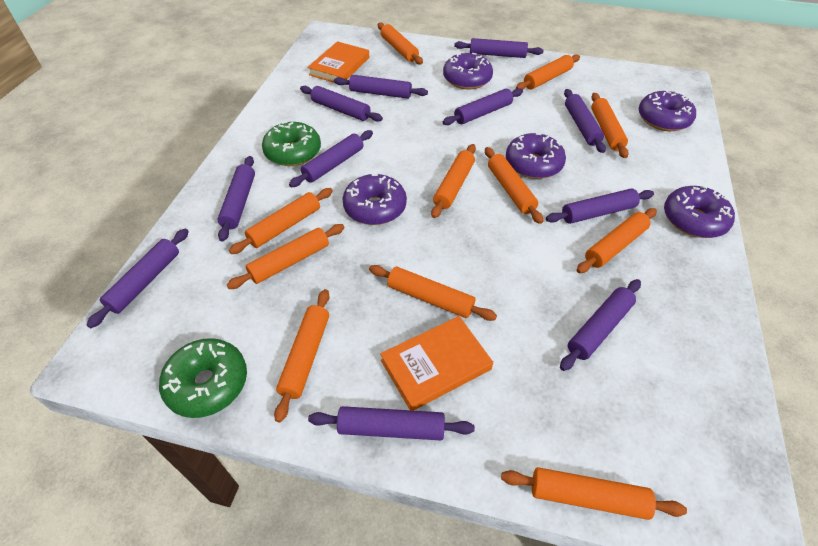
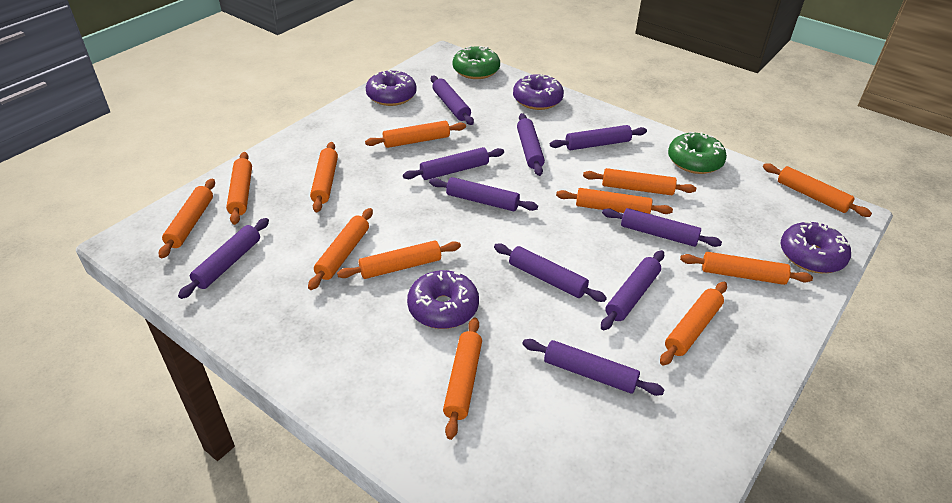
orange book: [307,41,369,82] [380,316,493,411] = 2 -> none = 0
orange rolling pin: [227,224,345,289] [229,188,333,254] [274,289,330,422] [369,265,497,321] [378,23,423,65] [431,144,476,218] [485,147,543,224] [501,467,687,520] [516,54,580,90] [577,208,657,273] [591,93,629,158] = 11 -> [159,178,215,258] [226,152,252,225] [308,208,373,290] [310,142,338,212] [337,241,461,279] [365,121,466,148] [443,317,482,440] [556,188,673,214] [583,168,696,195] [660,282,727,366] [680,252,813,285] [763,163,872,217] = 12
purple donut: [342,174,407,225] [443,53,493,89] [506,133,566,179] [639,91,696,131] [664,185,735,238] = 5 -> [366,70,417,106] [407,270,479,329] [513,74,564,110] [781,221,851,273] = 4
purple rolling pin: [87,229,189,328] [217,156,255,241] [289,130,373,187] [300,86,383,122] [308,406,475,440] [334,75,428,99] [443,88,523,125] [454,38,544,58] [546,189,654,224] [560,279,641,371] [564,89,606,153] = 11 -> [178,218,269,299] [403,147,504,180] [429,177,538,211] [431,76,474,125] [494,244,607,302] [517,113,545,176] [522,339,664,396] [550,125,647,150] [601,250,664,330] [602,208,722,247] = 10

